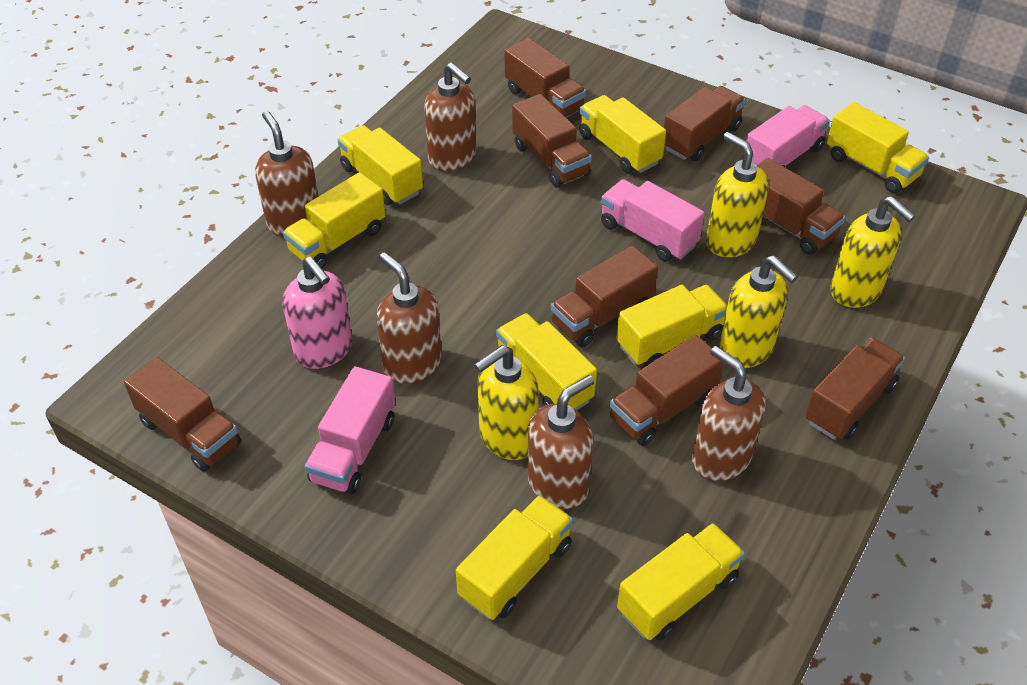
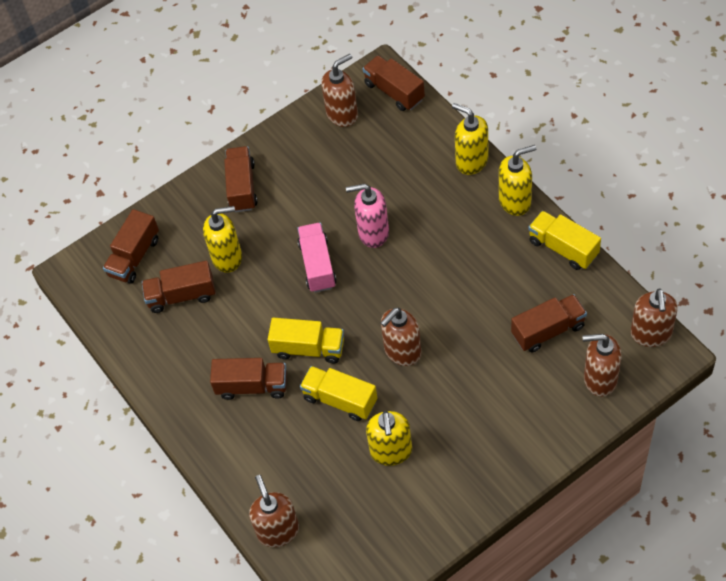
brown truck: [124,357,241,472] [505,38,586,118] [512,94,592,188] [551,246,658,347] [610,335,724,446] [664,86,746,161] [757,158,845,255] [805,338,905,440] = 8 -> [103,209,159,284] [142,261,215,313] [210,358,287,400] [224,146,257,212] [363,55,425,111] [511,294,587,352] = 6
pink truck: [305,366,395,494] [601,179,705,261] [746,105,830,168] = 3 -> [297,222,336,293] = 1
yellow truck: [283,172,386,268] [338,125,423,205] [456,495,573,620] [496,313,597,410] [579,95,666,173] [616,285,727,366] [617,523,745,640] [827,102,929,193] = 8 -> [268,318,344,363] [300,366,377,421] [528,211,601,270] = 3

